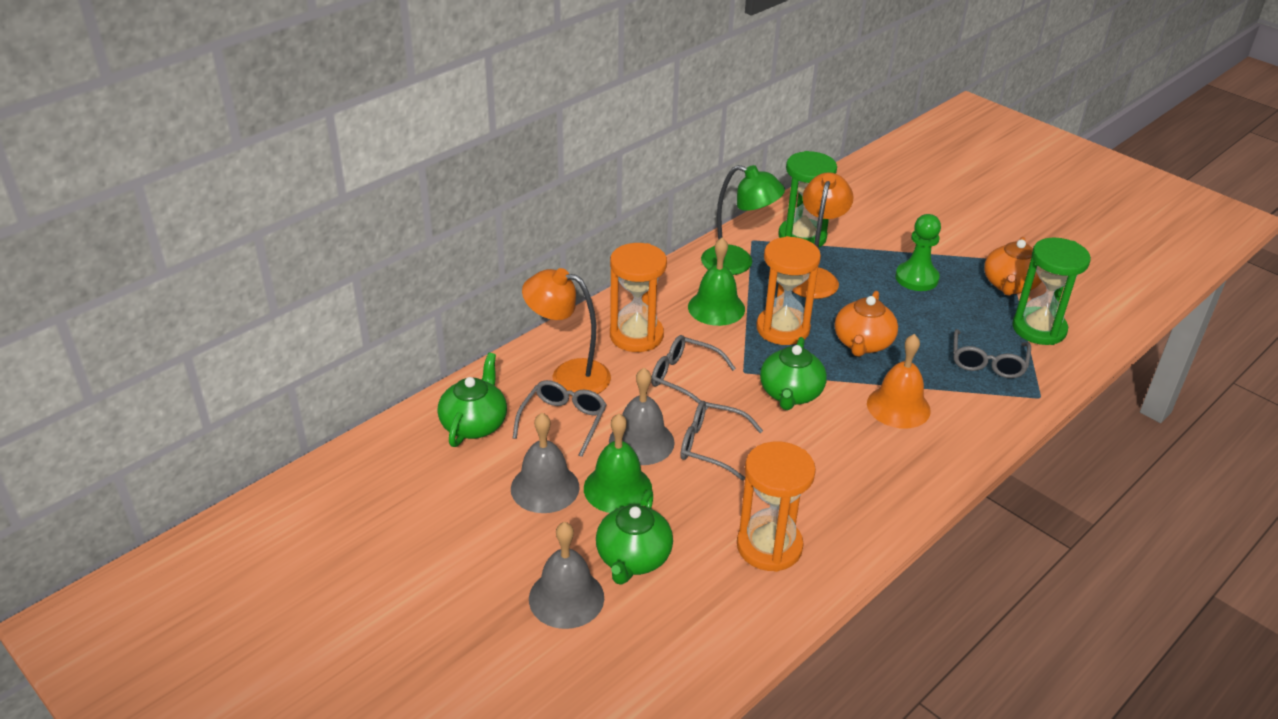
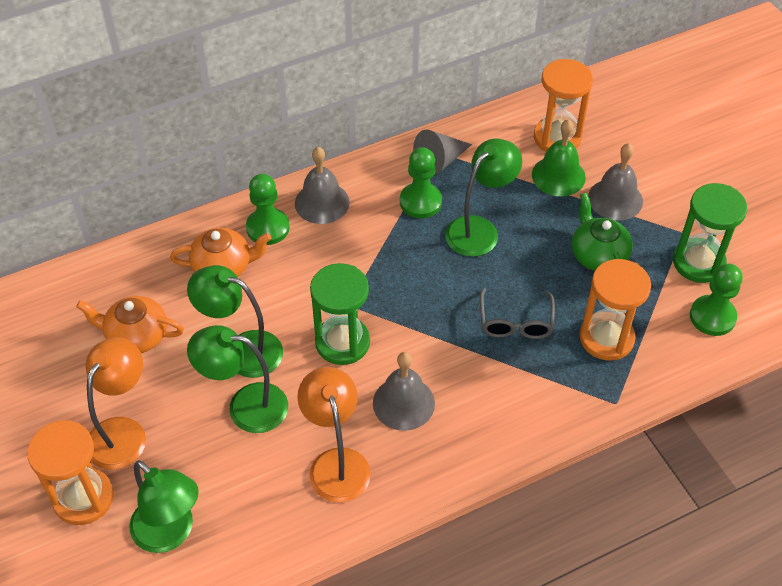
green bell: [584,413,652,513] [688,238,745,326] = 2 -> [532,119,586,196] = 1
green lamp: [701,165,785,275] = 1 -> [129,460,199,553] [187,265,283,378] [187,325,288,433] [445,139,522,257] = 4
green pawn: [895,214,941,291] = 1 -> [246,174,290,245] [400,147,442,218] [690,264,743,336] = 3
green teapot: [437,353,507,447] [596,490,673,585] [760,337,827,410] = 3 -> [572,193,633,271] = 1
grey cone: none = 0 -> [413,130,472,176] = 1
grey glasses: [513,380,607,457] [651,335,736,410] [681,401,763,480] [953,329,1031,378] = 4 -> [480,288,555,339] = 1
orange bell: [867,334,931,429] = 1 -> none = 0

